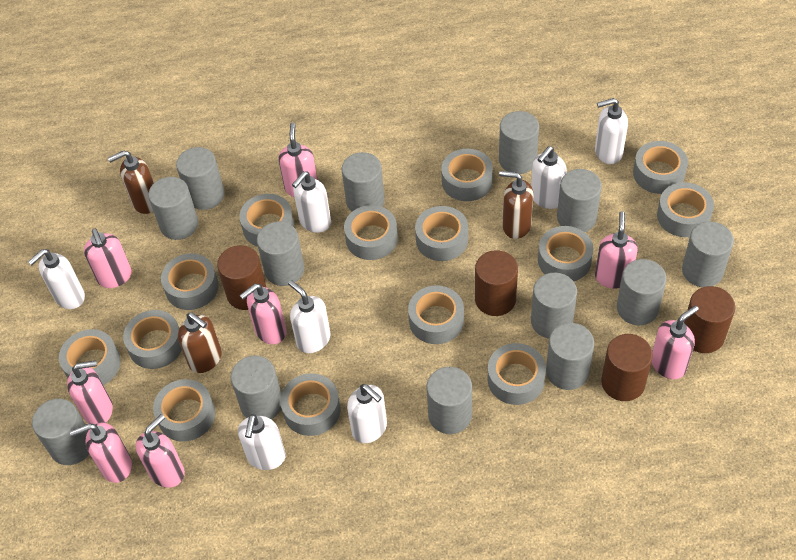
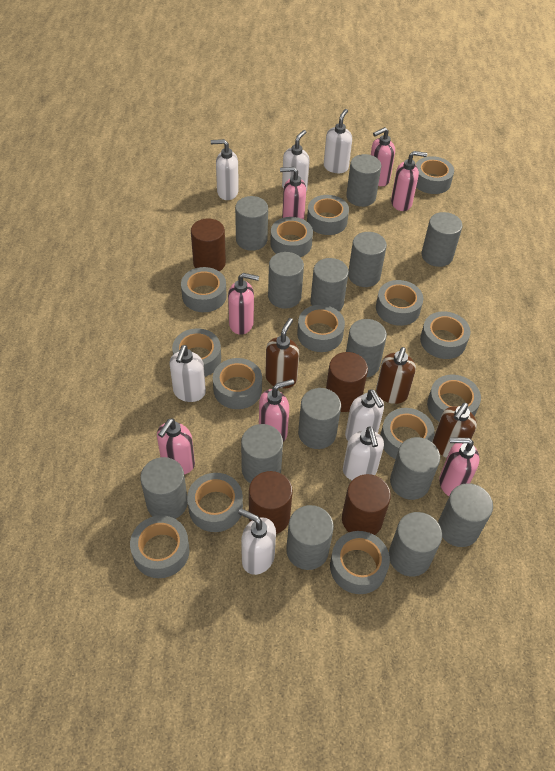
grey cylinder: [32,399,89,465] [148,177,198,240] [176,147,224,210] [231,356,282,419] [257,222,304,286] [342,152,385,211] [426,367,472,434] [499,111,539,174] [531,273,577,339] [546,323,594,390] [557,169,602,232] [617,259,667,325] [682,221,734,287] = 13 -> [140,457,188,519] [235,196,268,251] [241,424,283,483] [268,252,304,309] [286,505,334,570] [298,388,341,449] [310,258,349,311] [346,154,381,207] [346,319,387,378] [348,232,387,287] [389,512,442,576] [390,437,440,500] [422,212,462,267] [438,483,493,547] = 14
pink soap dispenser: [67,360,113,424] [70,423,132,483] [84,229,132,288] [136,414,185,488] [239,284,287,344] [278,123,317,197] [595,211,638,289] [652,305,699,379] = 8 -> [157,418,195,474] [228,273,259,335] [259,379,294,442] [280,167,306,220] [371,127,395,186] [391,151,427,211] [439,438,479,496] = 7

